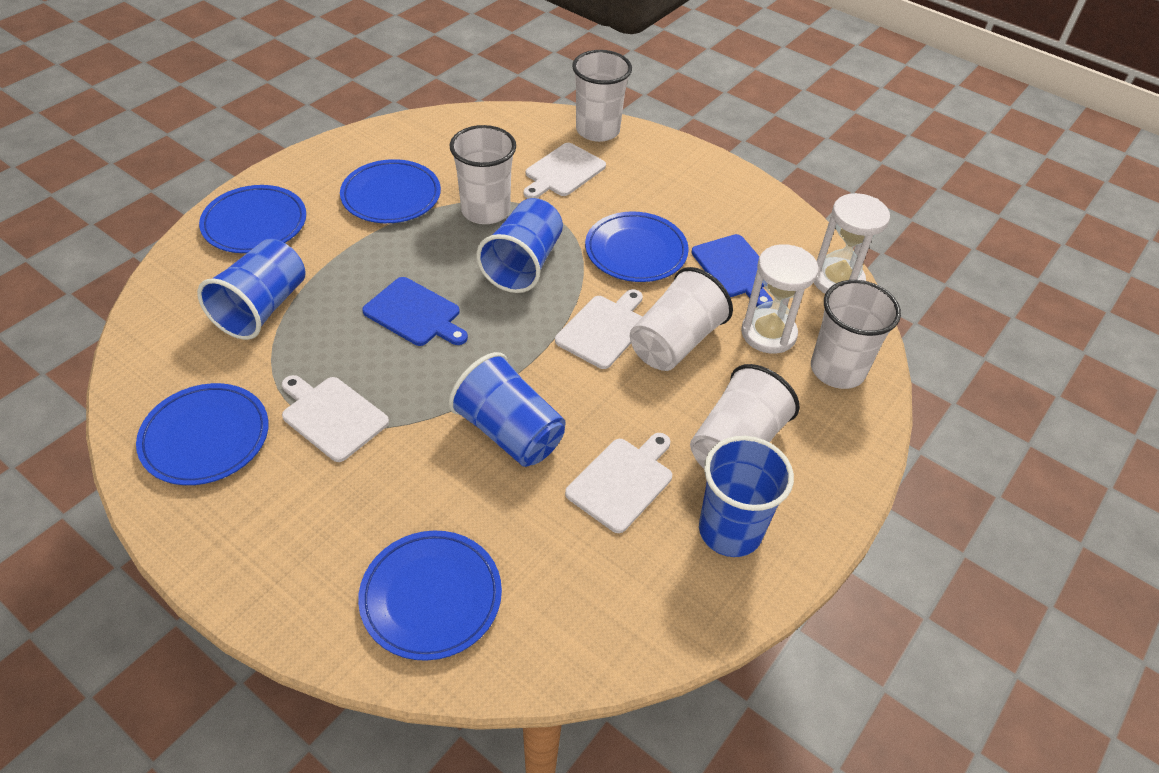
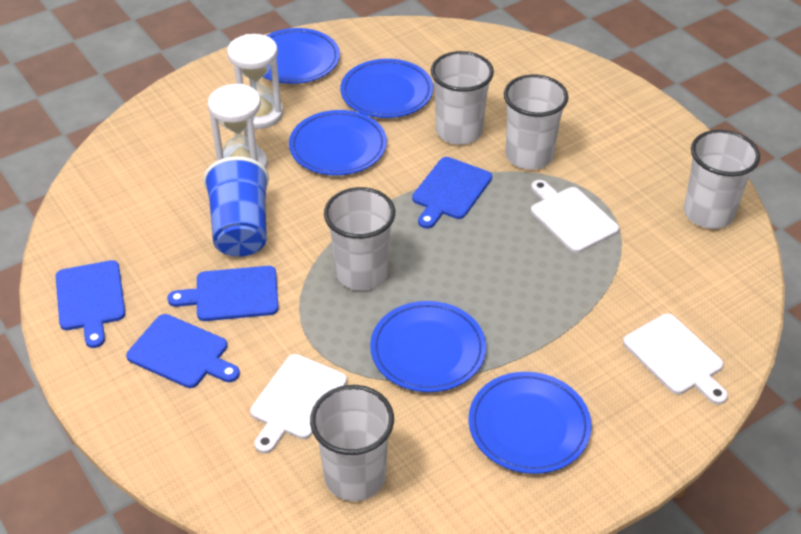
blue cup: [197,239,306,340] [449,352,566,467] [476,198,563,293] [699,436,794,557] = 4 -> [203,156,269,257] = 1
blue cutting board: [362,277,468,346] [691,234,773,307] = 2 -> [56,260,125,348] [126,314,240,388] [167,266,279,321] [412,157,492,229] = 4
white cutting board: [282,375,389,462] [524,143,606,199] [555,289,643,369] [565,433,672,533] = 4 -> [250,354,347,454] [531,180,619,253] [623,313,728,404] = 3

